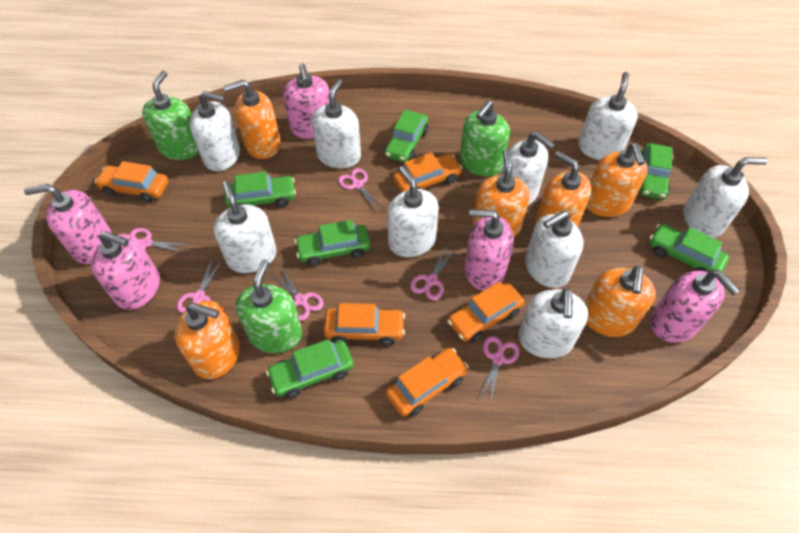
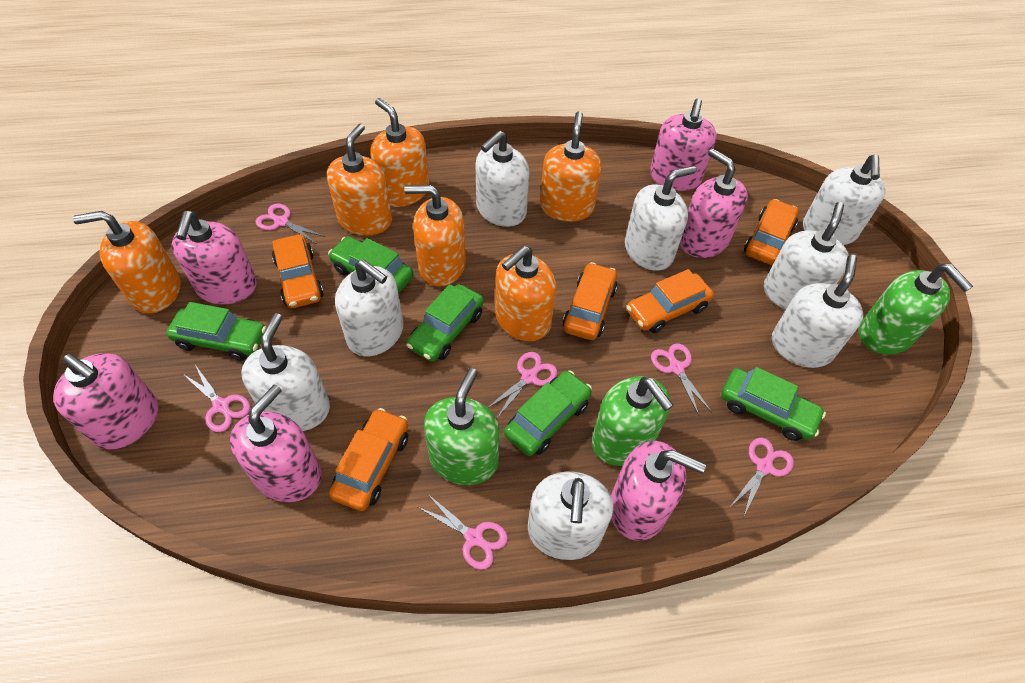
green car: [225,172,296,208] [266,339,354,398] [294,220,371,266] [385,109,428,162] [638,143,673,199] [649,224,729,272] = 6 -> [166,302,267,361] [328,236,413,294] [406,284,484,362] [504,370,592,456] [721,367,826,441] = 5
pink soap dispenser: [24,184,112,264] [91,231,160,310] [283,64,330,139] [464,209,514,291] [650,270,740,343] = 5 -> [53,353,158,449] [172,211,257,305] [230,385,322,502] [611,441,706,541] [650,98,716,191] [680,148,748,258] = 6
white soap dispenser: [190,91,240,171] [213,181,277,273] [312,79,361,168] [387,166,439,257] [501,131,555,205] [518,288,588,358] [525,211,583,288] [578,72,638,160] [683,157,768,238] = 9 -> [241,313,330,431] [335,260,403,356] [476,131,529,227] [528,472,613,560] [625,166,696,271] [764,202,849,310] [772,254,863,368] [803,154,886,245] = 8

